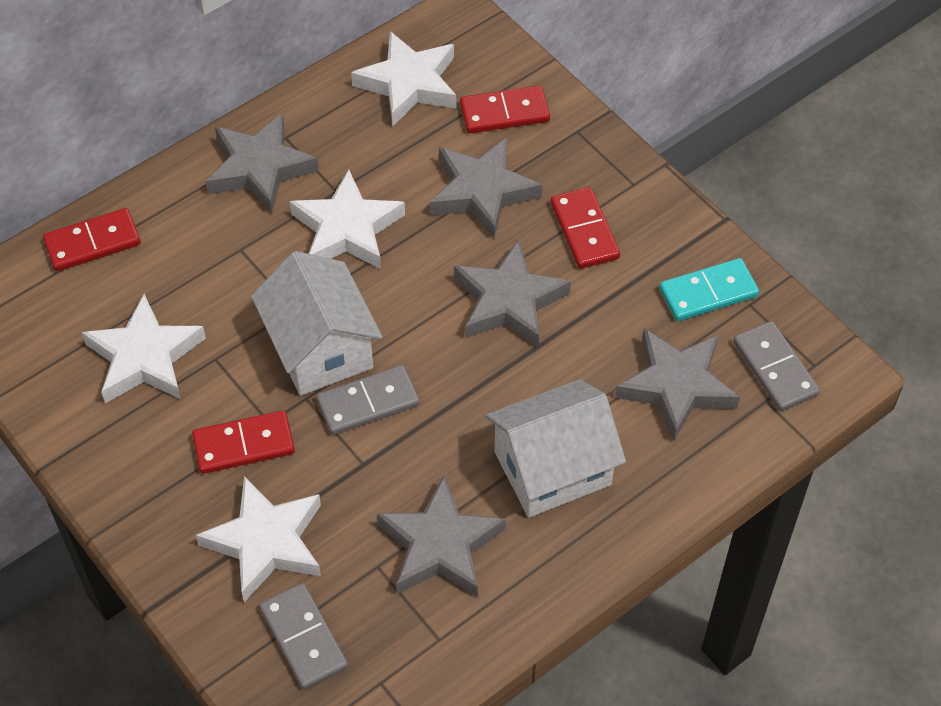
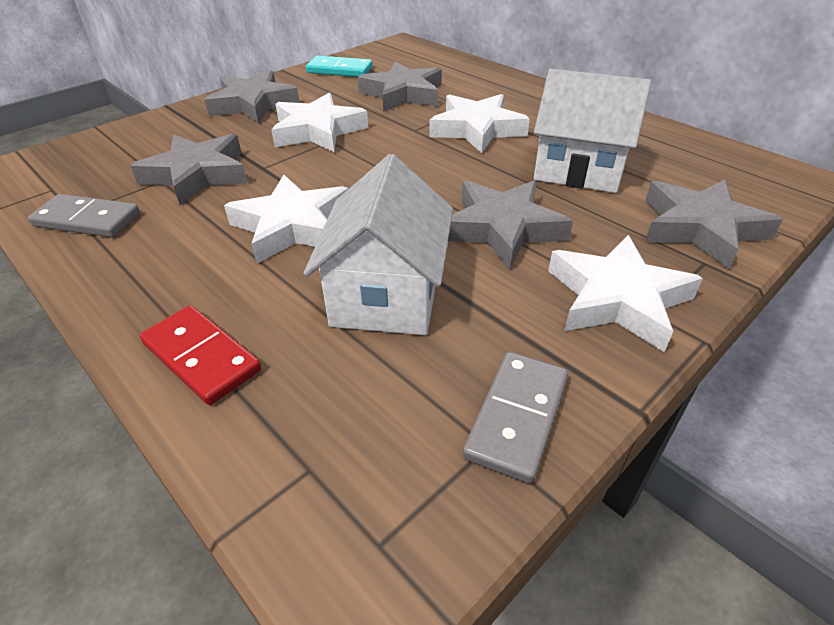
grey domino: [259,583,348,690] [316,365,420,435] [733,321,820,411] = 3 -> [28,194,140,237] [463,352,568,484] = 2
red domino: [43,208,141,271] [192,410,295,474] [460,85,550,133] [551,187,620,269] = 4 -> [139,305,261,405] = 1

